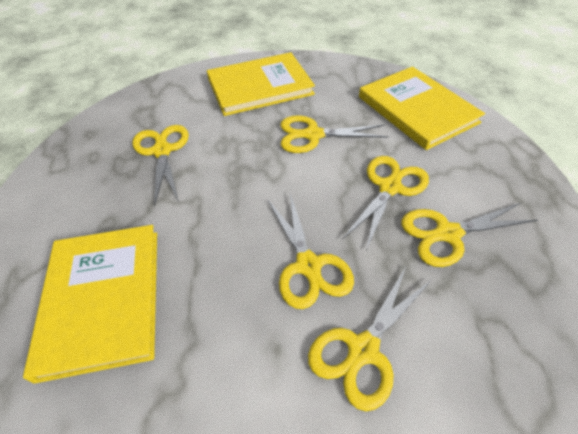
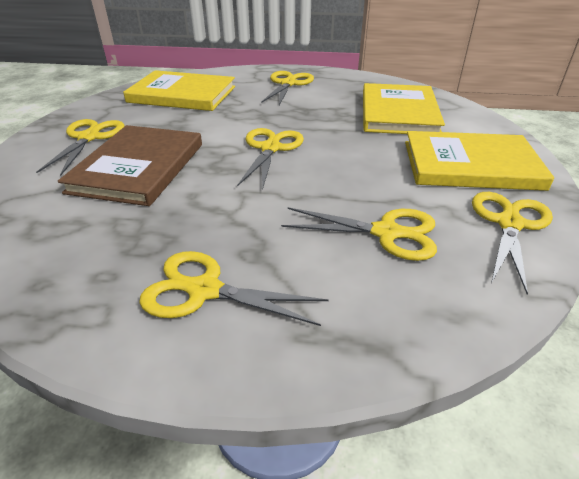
brown book: none = 0 -> [58,125,202,206] = 1

